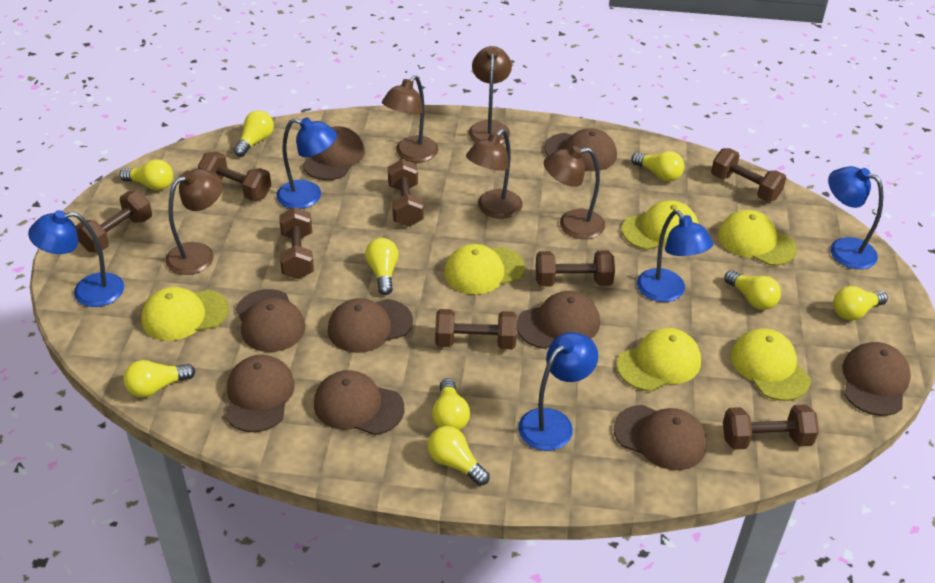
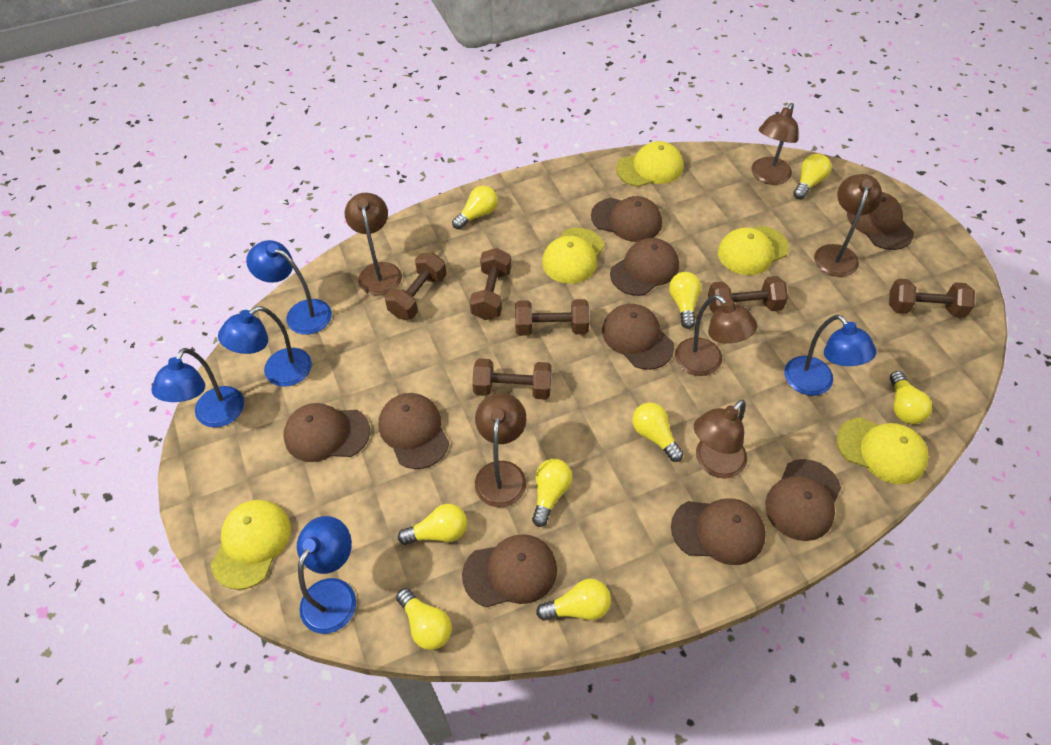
brown dumbbell: [75,191,152,252] [198,152,271,201] [280,207,314,279] [388,159,424,227] [435,309,517,349] [536,251,615,287] [711,148,786,202] [723,404,819,450] = 8 -> [385,252,447,319] [470,248,511,320] [472,358,552,400] [515,299,589,336] [708,276,788,314] [889,279,975,318] = 6
brown lamp: [165,169,223,275] [382,75,439,162] [466,129,523,218] [469,46,512,144] [544,146,605,239] = 5 -> [345,193,402,296] [475,393,526,507] [675,295,757,376] [694,399,747,478] [751,103,799,185] [814,174,882,277] = 6
yellow cap: [141,287,229,341] [444,244,525,295] [617,328,701,391] [622,200,699,250] [718,210,797,266] [731,329,810,401] = 6 -> [211,500,291,590] [542,228,604,284] [616,141,683,187] [718,226,789,275] [836,417,928,484] = 5

